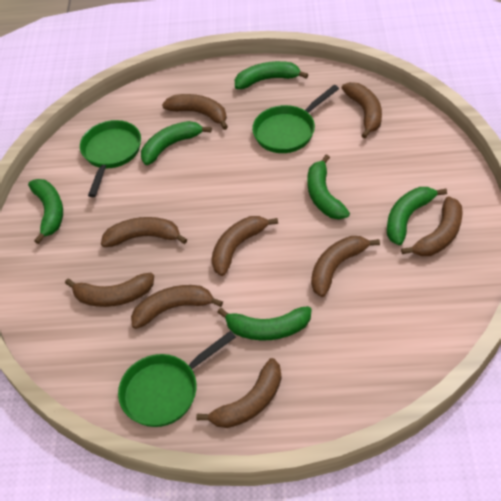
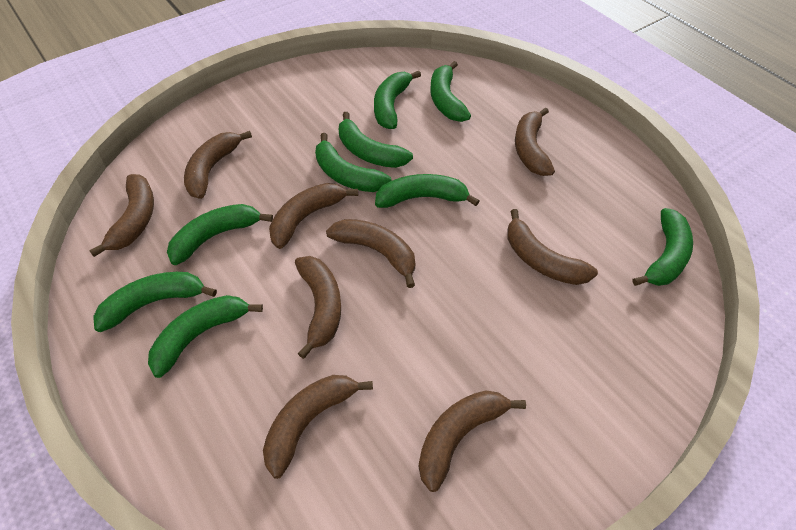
green banana: [28,179,63,244] [141,121,212,165] [217,306,312,341] [235,61,308,89] [307,154,350,219] [387,187,447,245] = 6 -> [93,272,217,332] [148,295,263,378] [167,204,273,265] [315,133,392,192] [339,112,413,168] [374,71,421,129] [375,174,479,208] [431,61,471,122] [633,208,693,286] = 9
green pan: [80,120,141,197] [118,331,236,427] [252,85,339,153] = 3 -> none = 0

